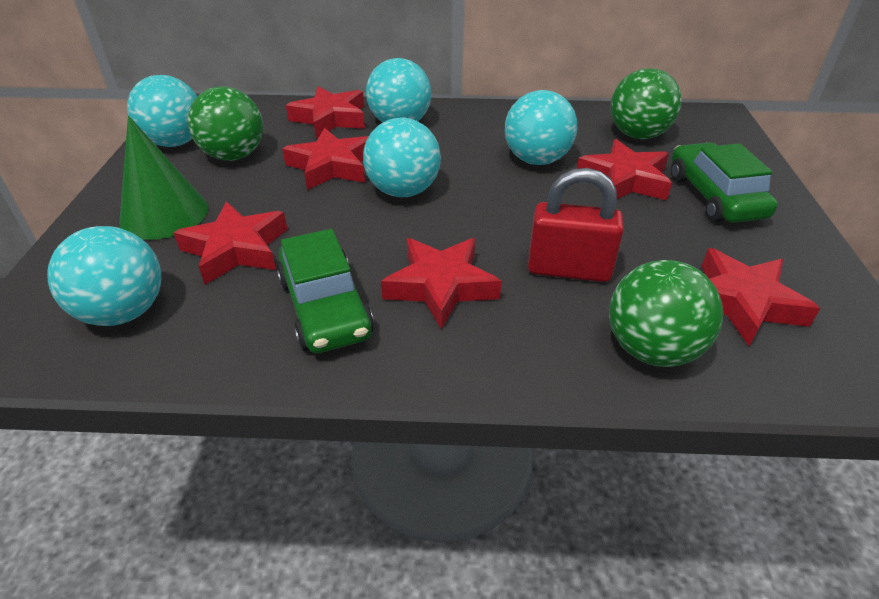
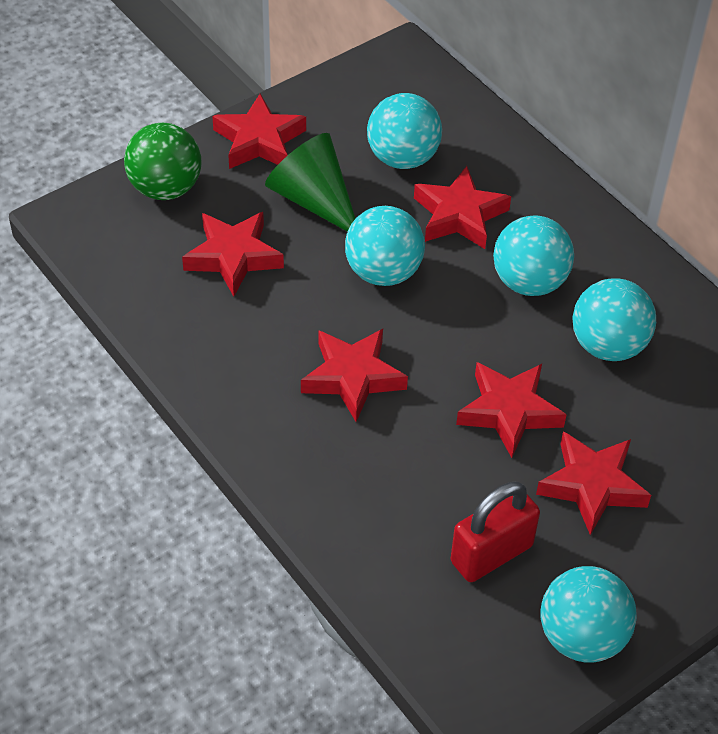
green ball: [188,86,263,161] [609,260,723,367] [611,68,682,139] = 3 -> [124,123,202,200] = 1
green car: [277,229,374,353] [671,142,778,223] = 2 -> none = 0

